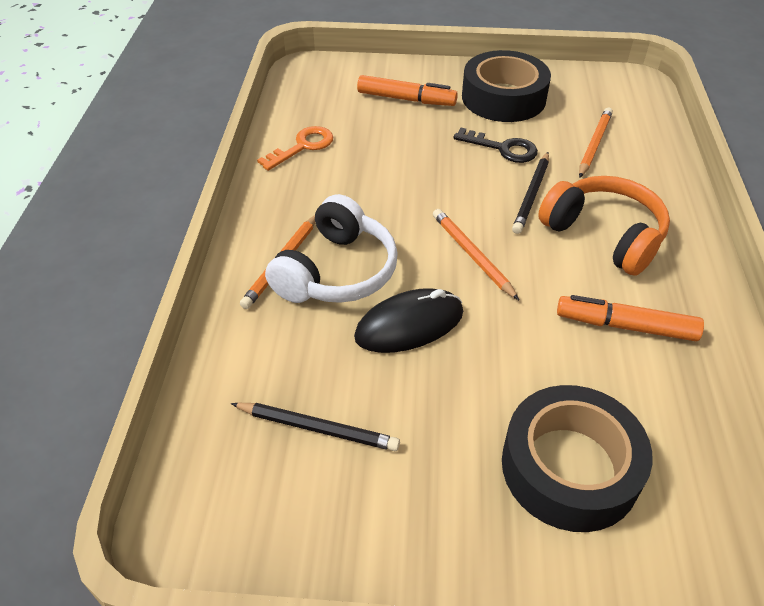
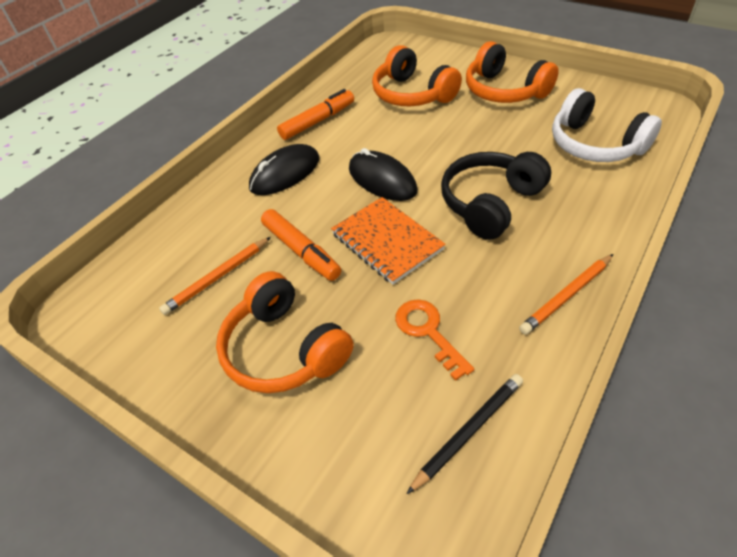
black headphones: none = 0 -> [441,152,551,240] = 1
black key: [453,128,538,163] = 1 -> none = 0
black mouse: [354,288,463,353] = 1 -> [249,144,319,195] [349,148,418,201] = 2
black pencil: [231,403,400,451] [512,152,549,234] = 2 -> [407,374,523,494] = 1
black tape: [462,50,551,122] [502,385,653,532] = 2 -> none = 0
orange headphones: [538,176,670,276] = 1 -> [216,271,354,393] [372,45,462,106] [466,41,559,103] = 3
orange notebook: none = 0 -> [331,197,446,285] = 1
orange pencil: [240,215,315,309] [433,209,519,300] [579,108,613,178] = 3 -> [159,237,271,315] [519,254,613,334] = 2

